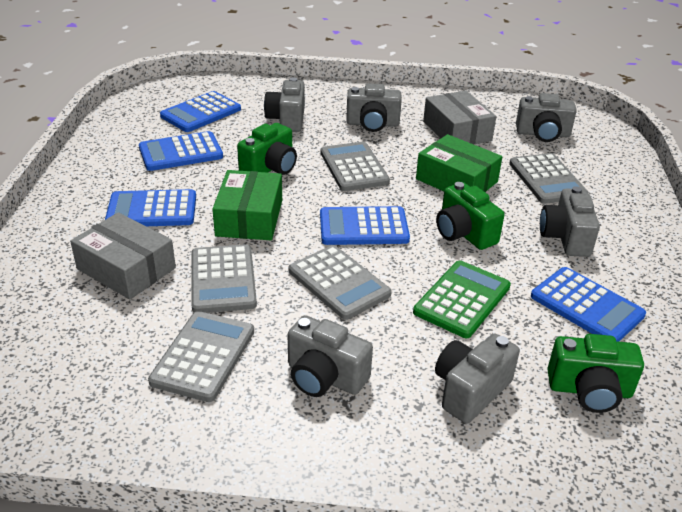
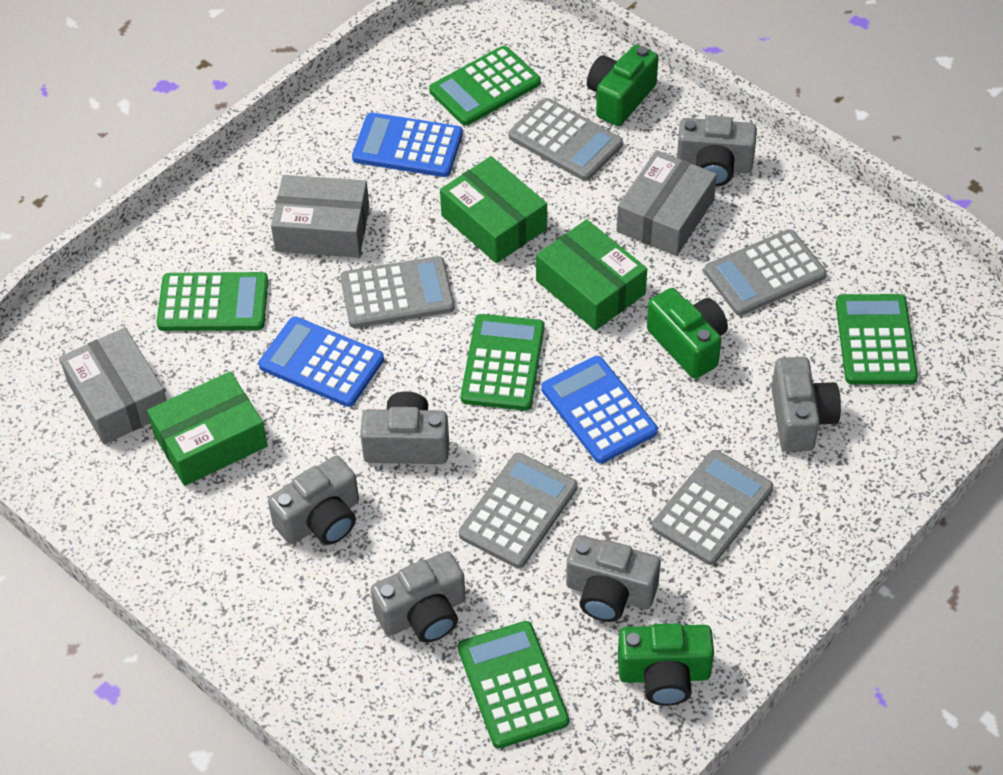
blue calculator: [105,189,196,226] [139,131,223,171] [160,91,241,132] [320,206,410,245] [531,267,646,342] = 5 -> [259,317,384,407] [352,113,463,177] [541,356,658,464] = 3
green box: [212,170,282,240] [416,134,502,192] = 2 -> [147,372,268,486] [440,156,547,263] [536,219,647,330] = 3
green calculator: [413,260,511,338] = 1 -> [157,272,268,331] [429,46,541,126] [458,621,569,748] [461,314,544,411] [836,294,918,385] = 5
grey box: [70,212,176,299] [423,91,496,144] = 2 -> [59,328,167,444] [271,175,369,258] [616,150,717,256] = 3

